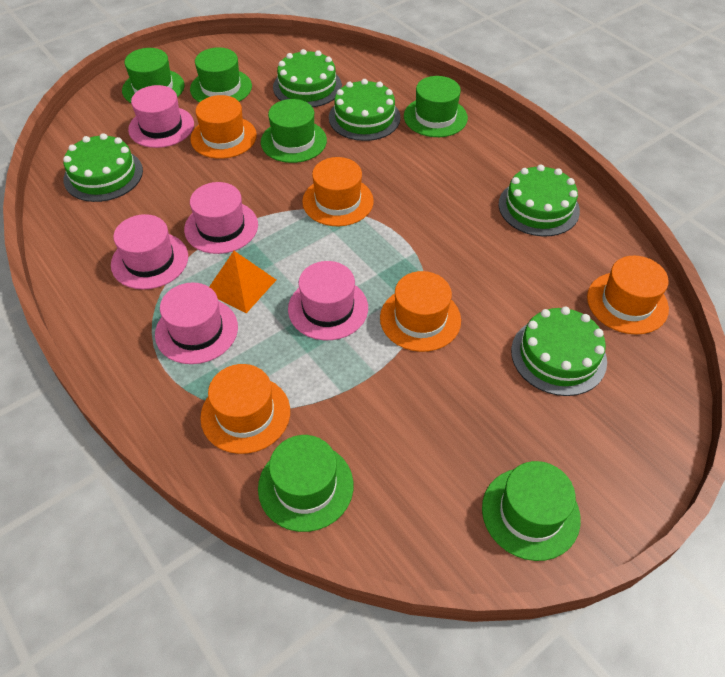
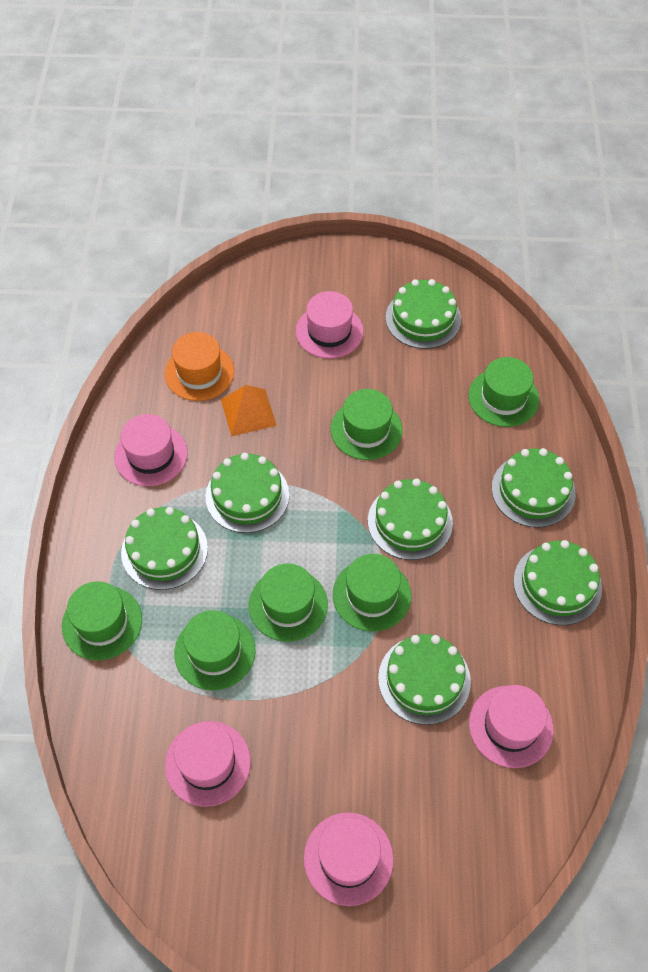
green cake: [63,133,143,202] [273,49,342,107] [329,79,401,141] [499,164,580,236] [511,307,607,396] = 5 -> [121,507,208,590] [205,453,289,533] [368,479,453,560] [378,634,471,725] [386,279,461,349] [492,448,576,528] [513,540,602,625] = 7
orange hat: [190,95,257,159] [200,364,290,454] [302,157,374,226] [380,271,461,352] [587,256,669,335] = 5 -> [165,332,234,401] = 1

